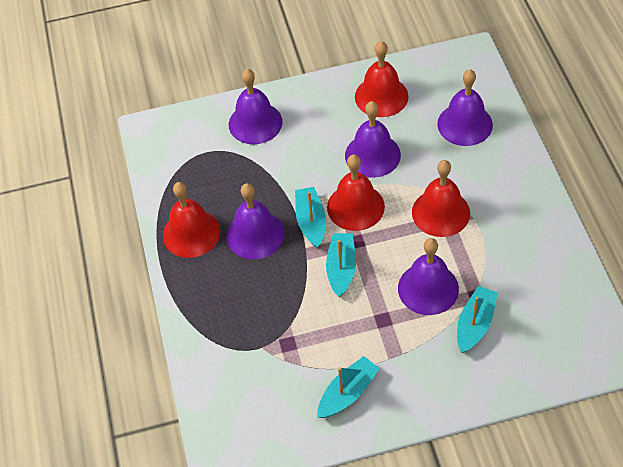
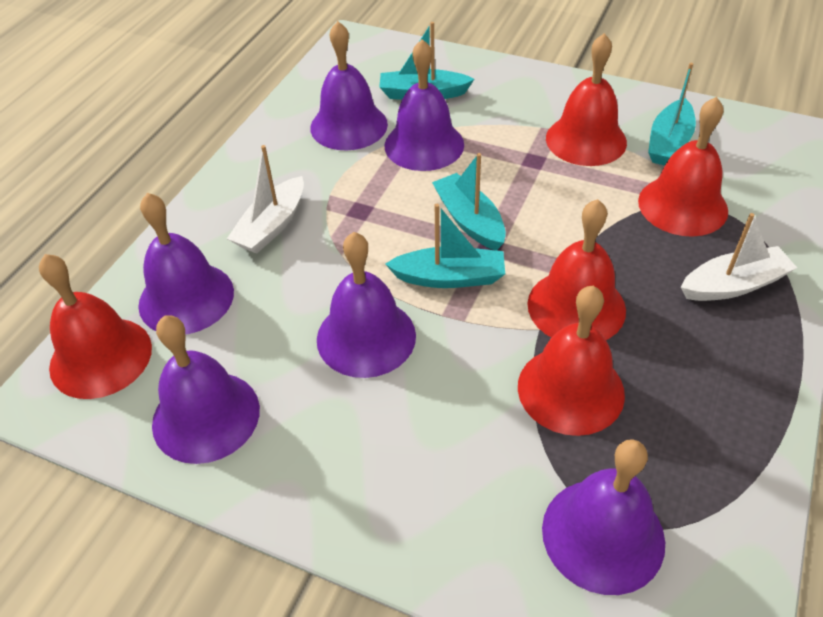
purple bell: [226,183,284,259] [229,69,283,144] [345,101,401,178] [398,238,459,315] [437,69,493,146] = 5 -> [138,193,234,334] [152,315,260,464] [310,21,388,151] [317,232,416,378] [385,39,464,171] [542,439,665,595] = 6
red bell: [163,182,220,258] [327,154,385,231] [355,41,408,117] [412,160,470,237] = 4 -> [39,254,152,399] [518,286,625,436] [527,199,626,340] [546,33,627,166] [638,97,728,237] = 5
white boat: none = 0 -> [227,145,304,254] [681,213,797,301] = 2

